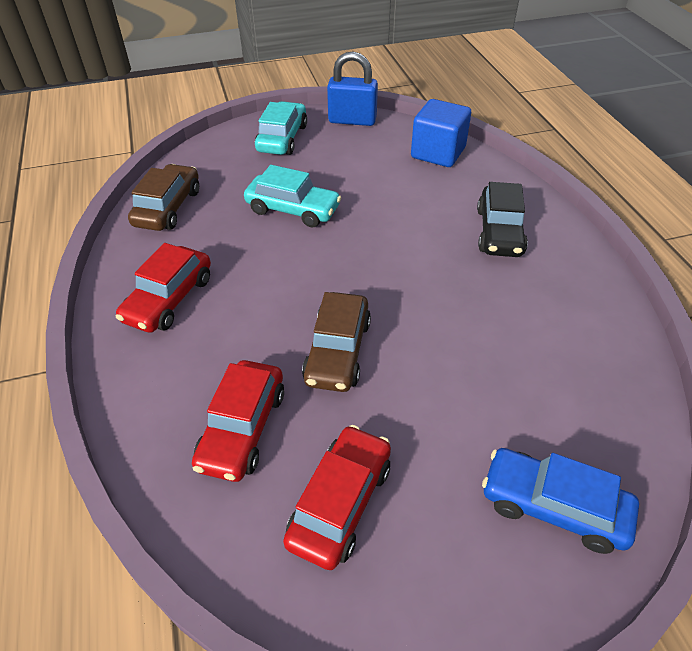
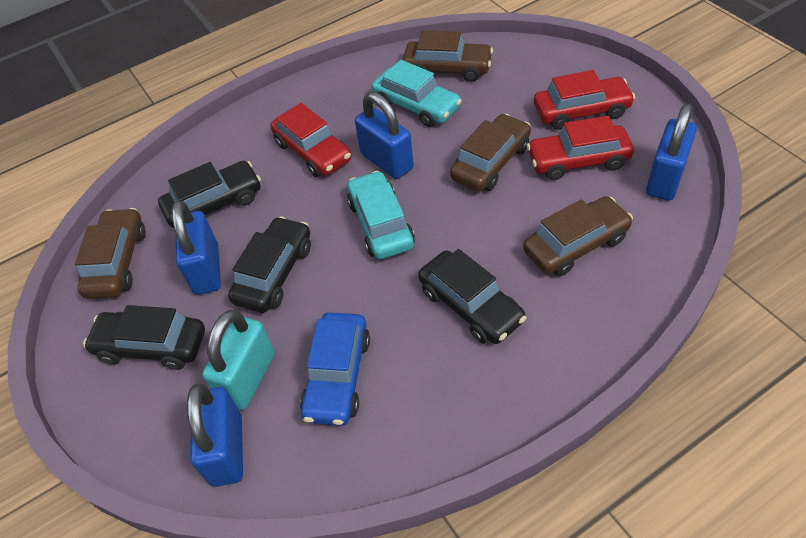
black car: [477,182,528,257] = 1 -> [83,305,205,370] [158,161,261,228] [228,216,311,313] [418,249,526,344] = 4
blue cube: [411,99,471,167] = 1 -> none = 0
blue padlock: [327,51,378,126] = 1 -> [172,200,221,295] [187,383,243,487] [355,92,414,179] [646,104,697,201] = 4
brown car: [128,164,199,231] [302,292,371,392] = 2 -> [75,208,146,298] [403,30,493,82] [450,114,531,191] [523,196,633,276] = 4
turquoise padlock: none = 0 -> [202,310,275,410] = 1

